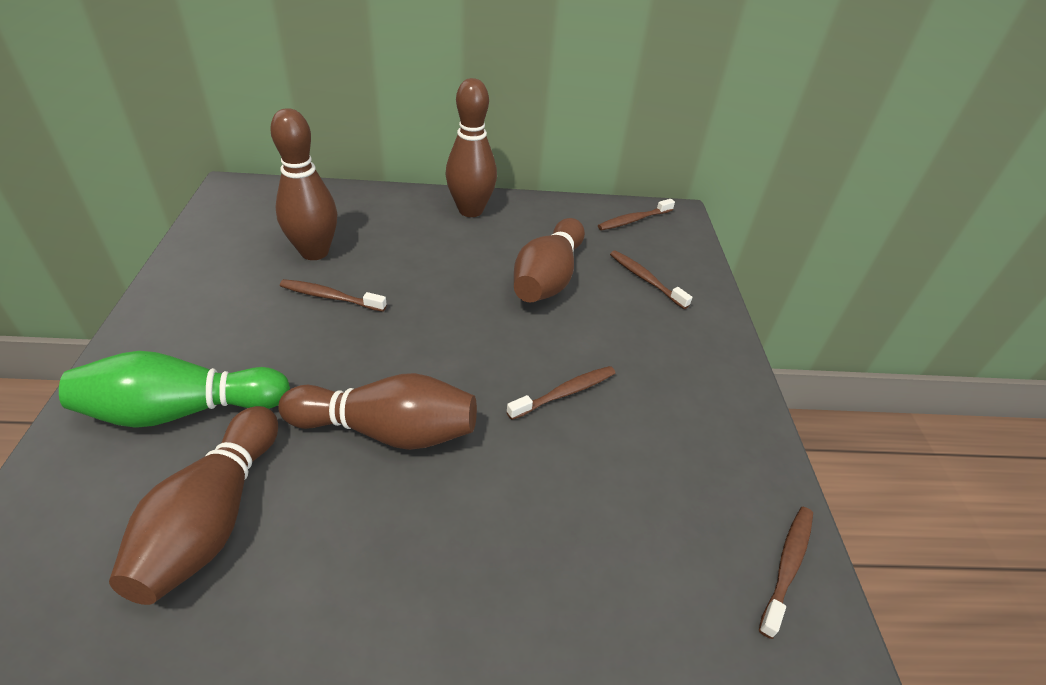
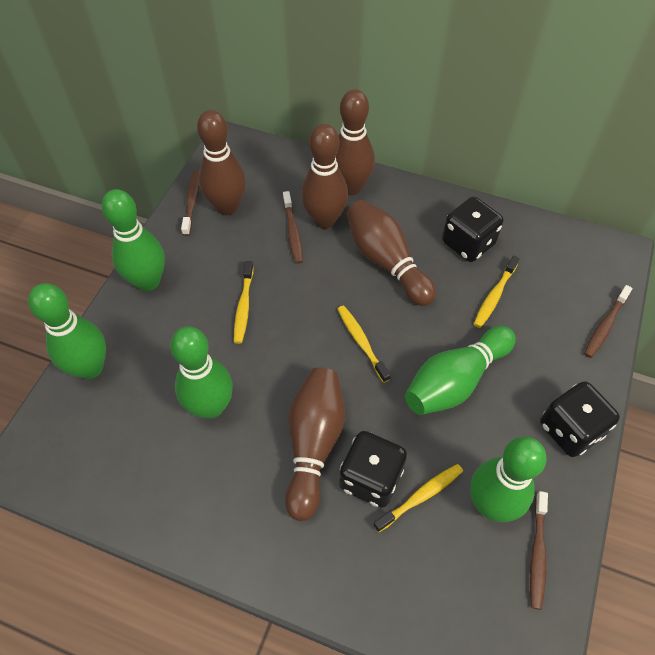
black dice: none = 0 -> [339,431,407,508] [442,197,504,262] [540,381,620,457] = 3
brown toothbrush: [280,279,387,312] [506,366,615,420] [598,199,675,230] [610,250,692,309] [759,507,813,639] = 5 -> [181,170,199,236] [283,191,303,264] [530,491,548,610] [584,285,633,358] = 4
green bowling pin: [59,351,290,428] = 1 -> [28,283,106,379] [102,189,165,291] [170,326,233,419] [405,326,516,415] [470,436,546,522] = 5
yellow toothbrush: none = 0 -> [234,261,254,344] [337,306,391,383] [373,464,463,532] [474,256,520,328] = 4

